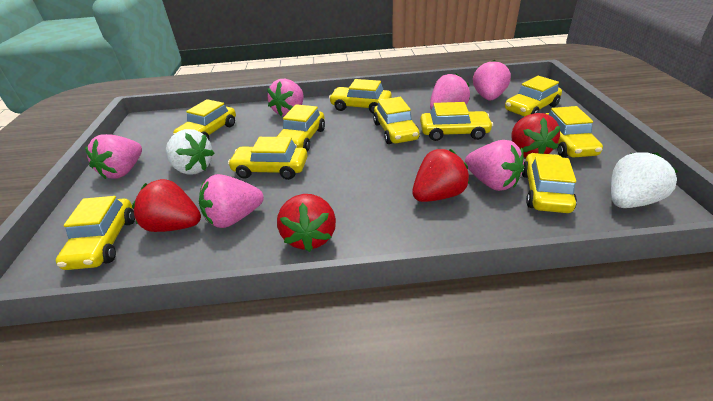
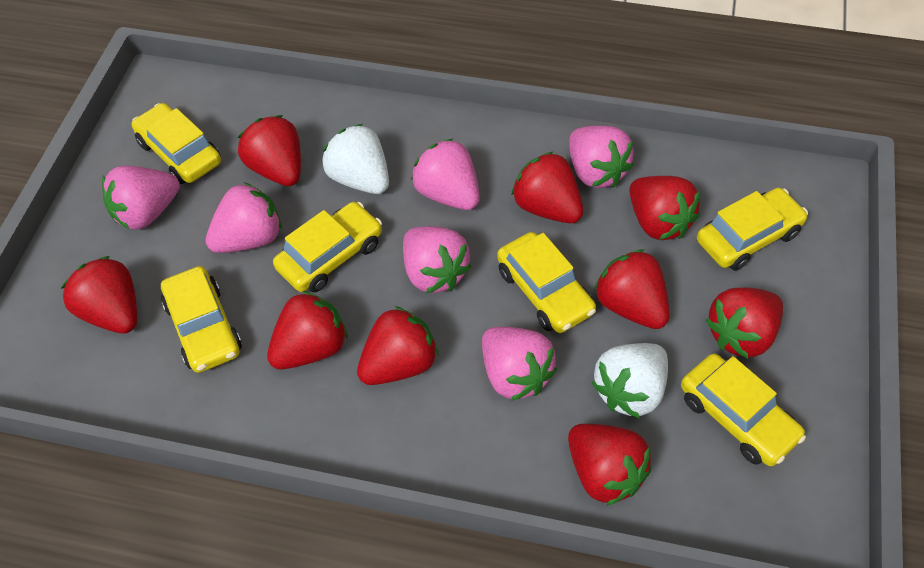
red strawberry: [132,179,201,232] [277,194,336,252] [412,149,469,202] [511,113,561,158] = 4 -> [61,256,137,334] [238,115,301,186] [267,291,348,369] [357,306,439,385] [511,152,583,223] [568,424,652,506] [594,249,670,329] [629,176,700,240] [706,288,783,359] = 9
yellow car: [56,196,135,270] [173,99,236,140] [228,137,307,180] [276,104,325,152] [329,79,392,114] [373,97,420,144] [420,102,493,141] [505,76,562,116] [522,153,577,213] [545,106,603,157] = 10 -> [132,103,221,184] [161,266,242,373] [273,202,382,293] [497,232,596,333] [681,353,806,466] [697,188,808,271] = 6

